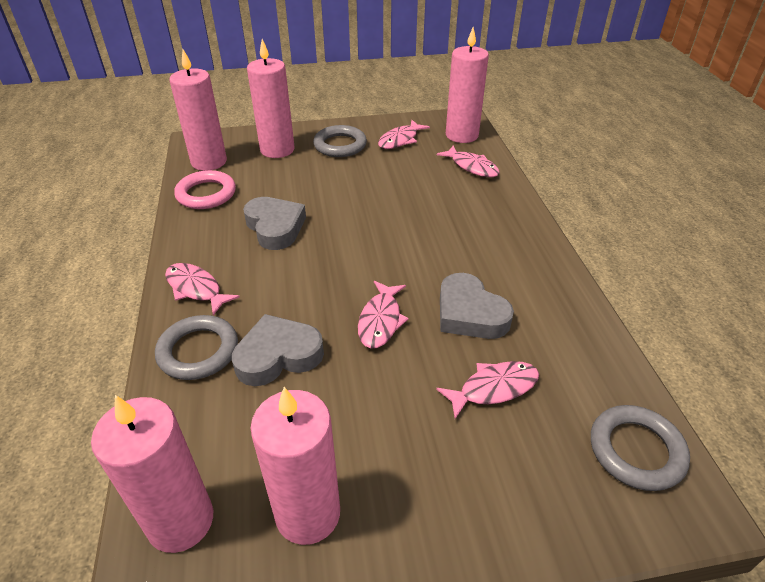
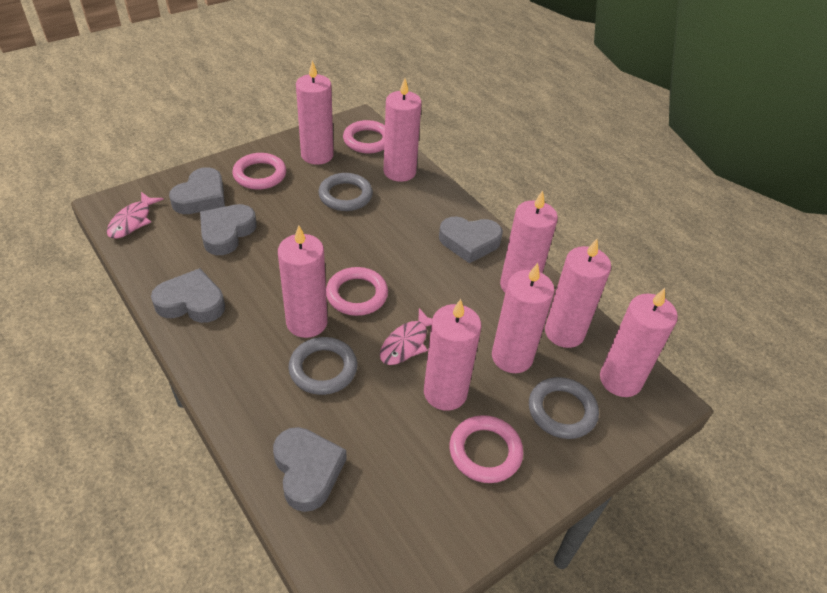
grey heart: [232,314,324,386] [243,197,306,250] [440,273,514,339] = 3 -> [151,268,225,323] [169,167,225,214] [200,204,257,255] [273,427,347,512] [439,217,503,263] = 5
pink candle: [91,395,213,553] [169,49,227,171] [247,39,295,158] [251,387,340,545] [446,27,489,143] = 5 -> [278,225,328,338] [296,60,334,165] [384,78,422,182] [424,299,481,411] [492,263,555,373] [500,190,558,293] [545,239,611,348] [600,288,678,397] = 8
pink fish: [165,263,240,315] [358,281,409,349] [378,120,430,149] [436,361,539,419] [437,145,500,177] = 5 -> [107,192,164,239] [380,308,432,365] = 2
pink ring: [174,170,236,209] = 1 -> [232,153,286,190] [326,267,388,316] [343,120,385,153] [450,415,523,483] = 4

